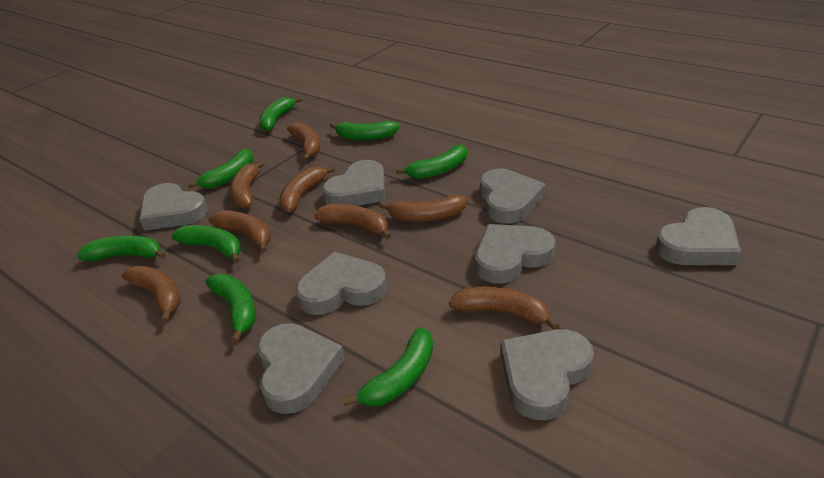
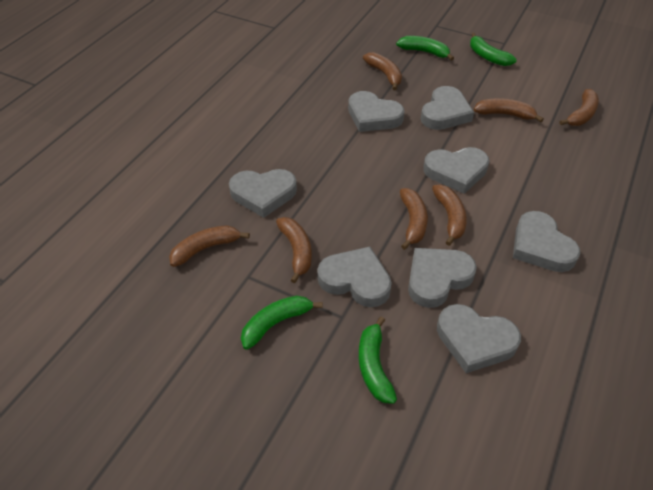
brown banana: [122,266,181,323] [208,210,271,253] [230,160,265,209] [279,166,335,213] [287,122,320,161] [314,204,391,239] [379,195,467,222] [449,287,559,330] = 8 -> [169,225,250,267] [276,217,312,283] [363,52,402,90] [400,188,428,250] [432,185,467,246] [474,98,544,122] [559,89,599,126] = 7
green banana: [77,236,166,261] [172,225,241,264] [187,149,253,188] [205,274,256,343] [259,97,302,131] [330,121,400,140] [343,327,433,406] [396,145,467,179] = 8 -> [241,296,323,350] [359,316,397,404] [396,36,454,61] [470,33,517,66] = 4

